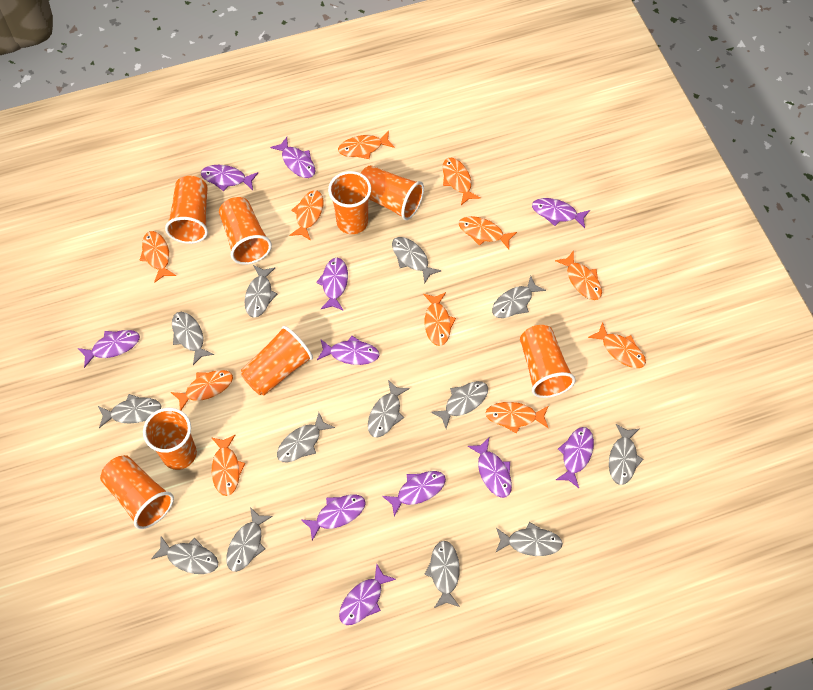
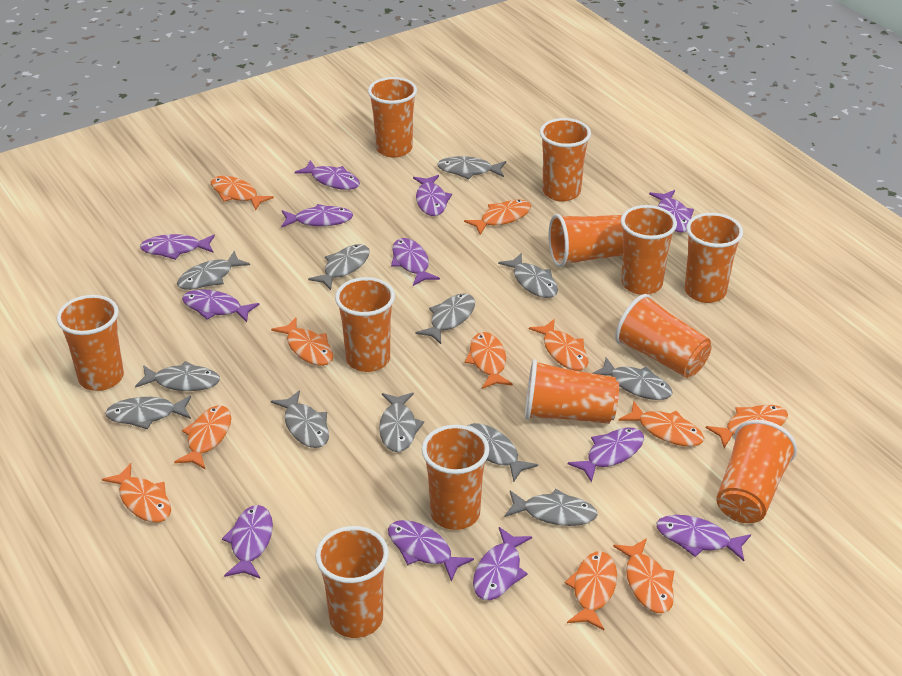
grey fish: [98,394,161,428] [151,536,218,574] [172,312,214,365] [226,507,273,572] [245,265,277,318] [277,412,335,462] [368,380,410,438] [392,237,442,284] [424,541,460,608] [431,381,488,429] [492,276,546,318] [495,522,563,556] [609,424,644,485] = 13 -> [105,395,191,429] [135,361,220,391] [177,251,250,290] [271,390,329,448] [308,244,370,290] [379,392,424,452] [416,293,475,344] [437,156,506,179] [467,423,538,482] [498,253,558,298] [504,489,598,526] [593,357,673,400] = 12
orange cup: [100,455,174,529] [143,408,197,470] [165,176,208,244] [219,197,272,265] [241,326,313,395] [328,171,371,234] [361,165,424,220] [520,325,576,398] = 8 -> [56,295,124,391] [315,526,389,638] [335,277,395,372] [368,77,417,158] [422,425,489,530] [525,359,619,424] [540,118,591,202] [549,214,623,267] [615,294,712,378] [621,205,677,295] [685,213,743,303] [716,420,797,523] = 12
purple fish: [78,330,140,368] [201,165,258,191] [270,137,316,178] [301,495,366,541] [316,258,348,311] [317,336,379,365] [339,564,396,625] [382,471,446,517] [467,438,512,498] [532,198,590,228] [556,427,594,488] = 11 -> [140,234,215,260] [182,289,260,322] [222,505,273,578] [281,204,353,228] [295,160,360,190] [388,520,474,582] [391,238,440,286] [413,175,452,216] [473,527,532,600] [568,427,644,483] [649,190,694,232] [656,515,751,561] = 12

